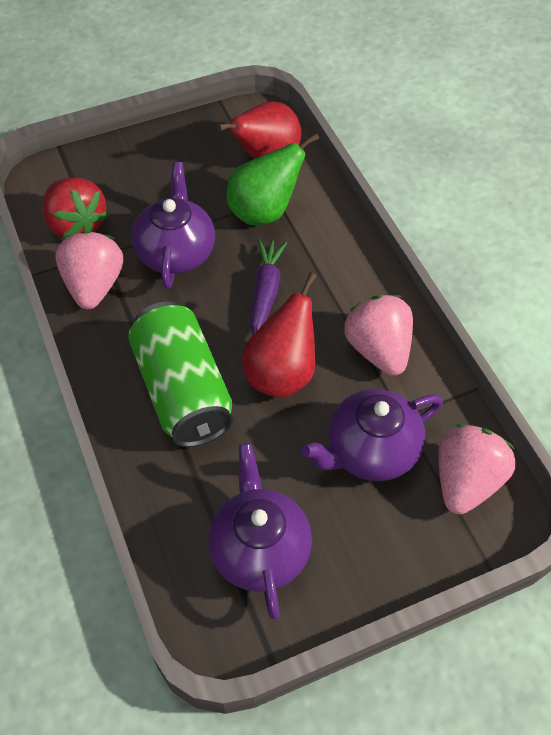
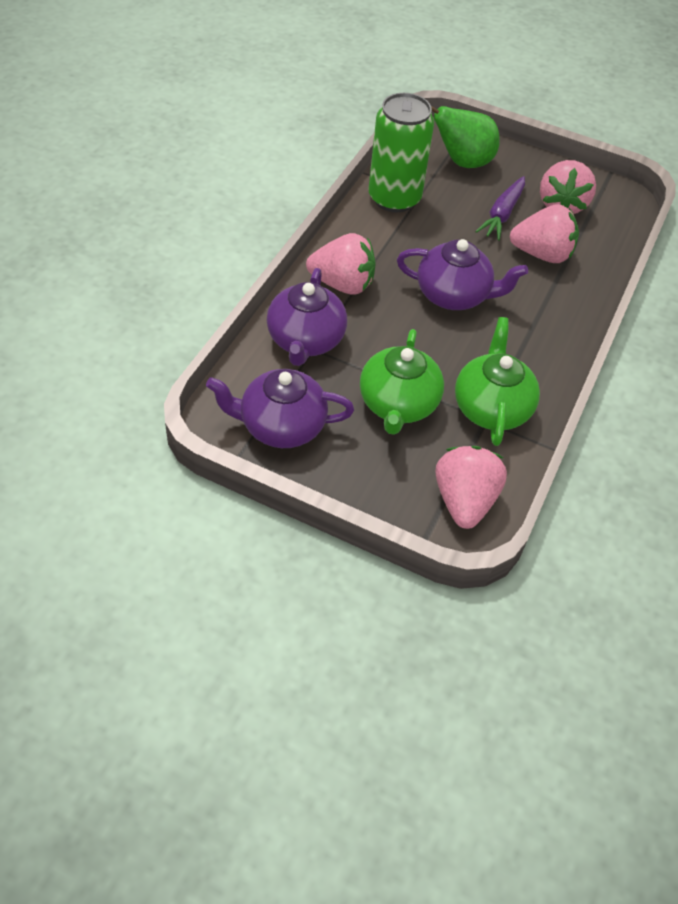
green teapot: none = 0 -> [360,329,444,435] [455,317,540,446] = 2
pink strawberry: [55,230,123,309] [344,295,413,376] [438,424,515,514] = 3 -> [306,233,375,295] [435,446,507,529] [510,204,579,263] [540,160,596,214] = 4
red pear: [217,101,301,159] [242,272,317,398] = 2 -> none = 0
red strawberry: [43,178,108,238] = 1 -> none = 0

